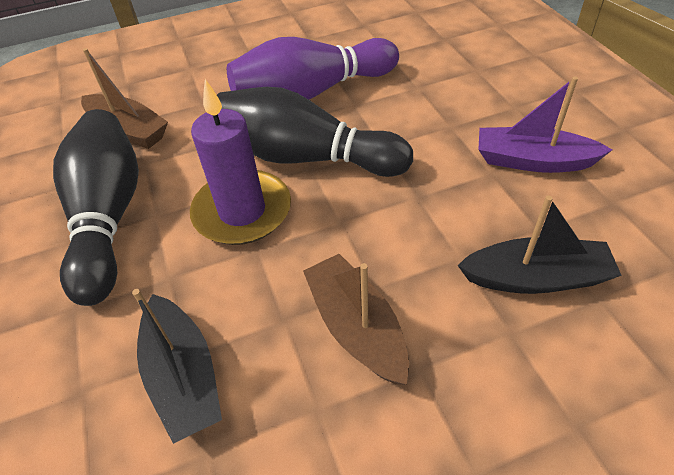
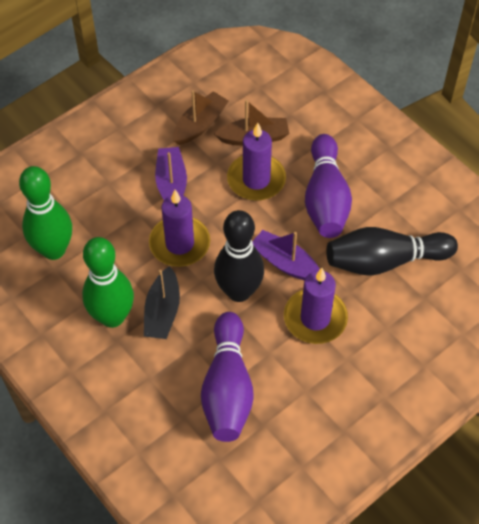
black boat: [132,289,222,444] [457,195,622,294] = 2 -> [144,266,180,339] = 1
green bowling pin: none = 0 -> [19,166,72,260] [82,237,134,328] = 2
purple boat: [478,77,612,173] = 1 -> [155,147,187,200] [252,230,320,280] = 2
purple bowling pin: [227,37,399,100] = 1 -> [201,312,254,442] [305,134,352,238] = 2
purple candle: [190,79,291,245] = 1 -> [149,190,210,267] [227,123,286,201] [284,268,348,344] = 3

